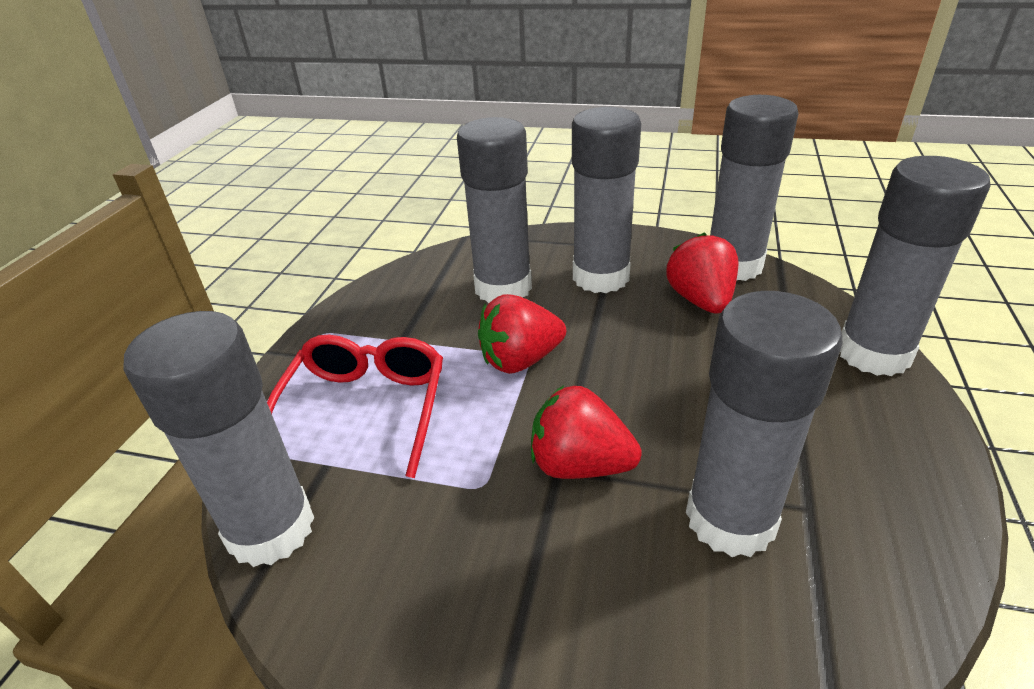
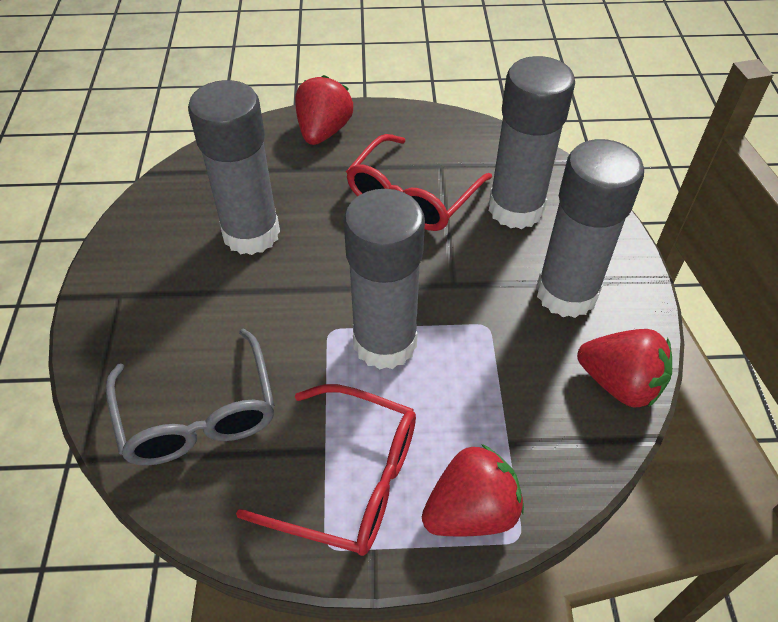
grey glasses: none = 0 -> [106,328,275,466] = 1
grey glue stick: [123,311,314,567] [457,117,532,303] [572,107,641,293] [686,291,842,557] [710,95,799,281] [840,156,990,376] = 6 -> [188,80,280,255] [344,189,425,370] [489,56,575,229] [536,139,644,318] = 4
red glasses: [267,335,443,478] = 1 -> [236,384,416,556] [346,134,492,231] = 2

